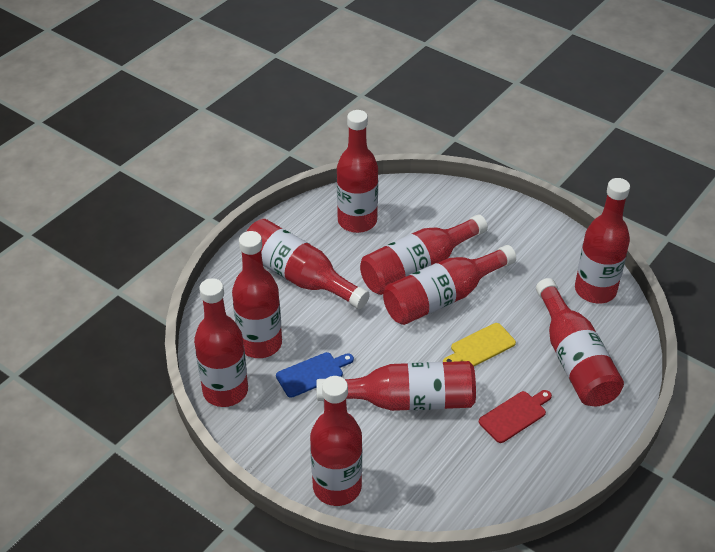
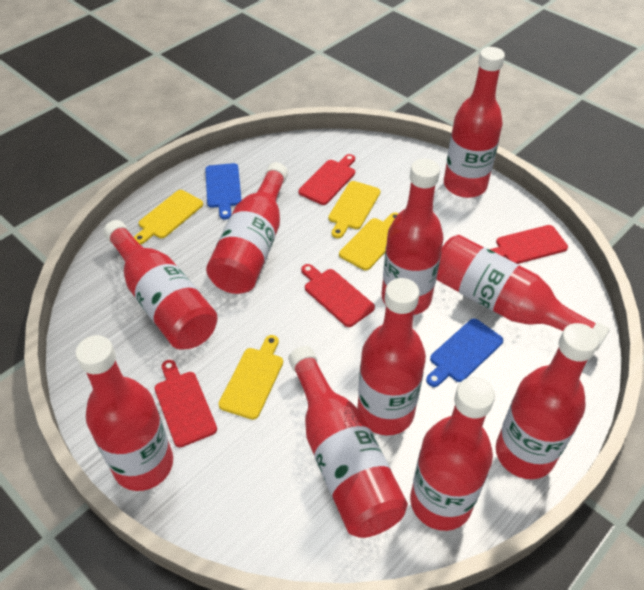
blue cutting board: [276,352,354,398] = 1 -> [205,163,242,220] [426,319,503,387] = 2
red cutting board: [479,390,552,443] = 1 -> [155,360,217,447] [299,154,355,205] [301,264,375,327] [489,225,568,264] = 4
yellow cutting board: [443,323,516,366] = 1 -> [134,190,203,245] [218,335,283,420] [328,181,380,238] [339,213,399,270] = 4

